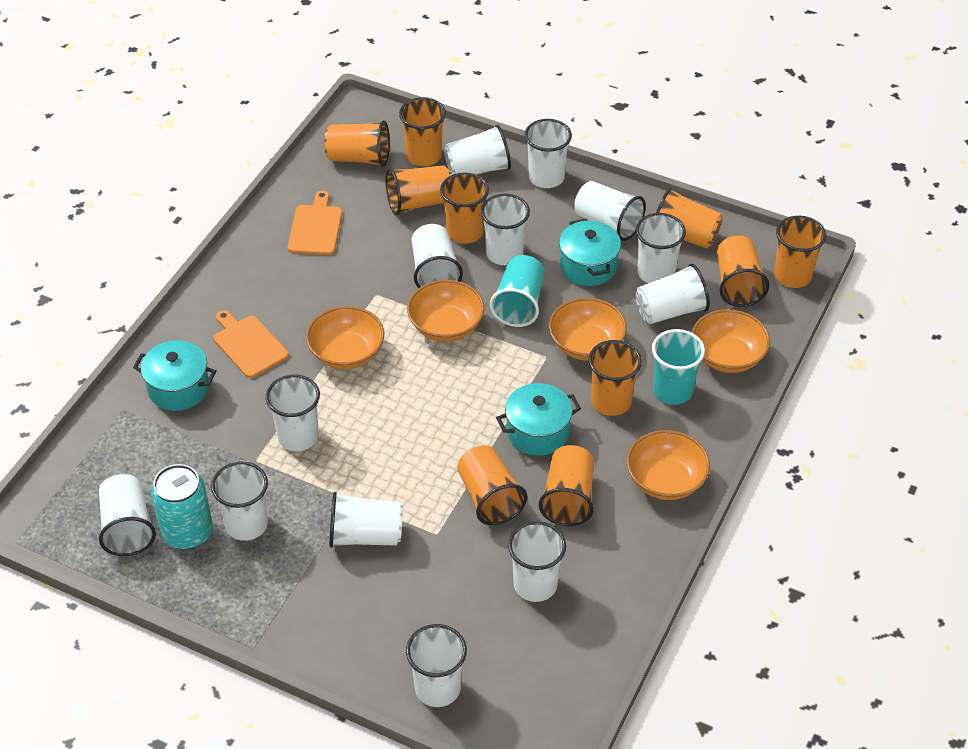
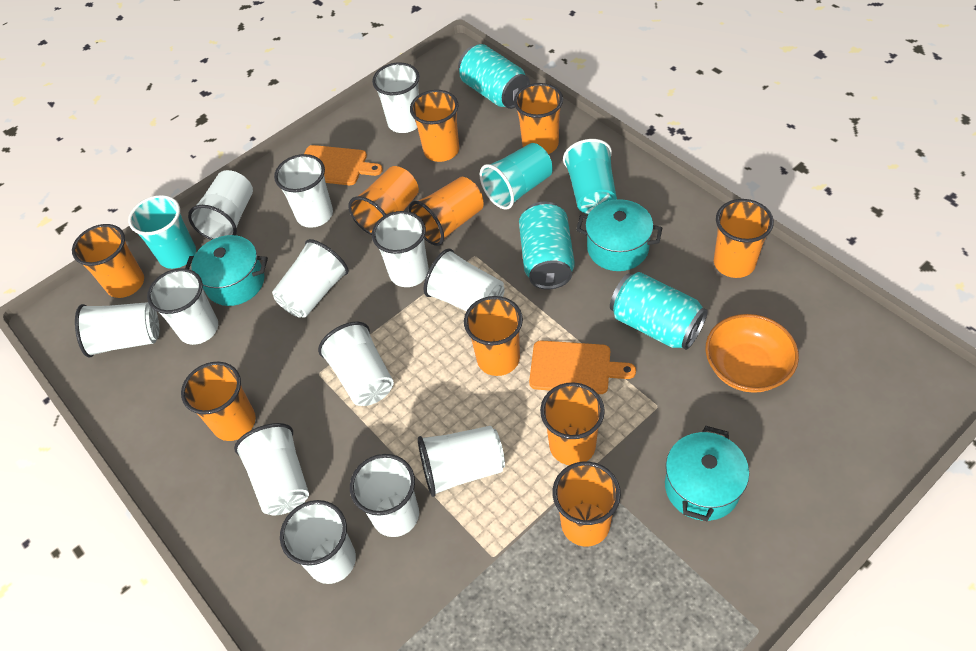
orange bowl: [306,306,384,370] [407,280,485,342] [549,298,627,361] [627,430,710,500] [692,309,770,373] = 5 -> [705,314,799,393] = 1
turquoise can: [151,464,213,549] = 1 -> [458,44,530,109] [519,202,575,290] [610,272,708,350] = 3
turquoise cup: [490,255,545,327] [652,329,705,405] = 2 -> [128,195,196,269] [480,143,553,210] [563,139,617,214] = 3

